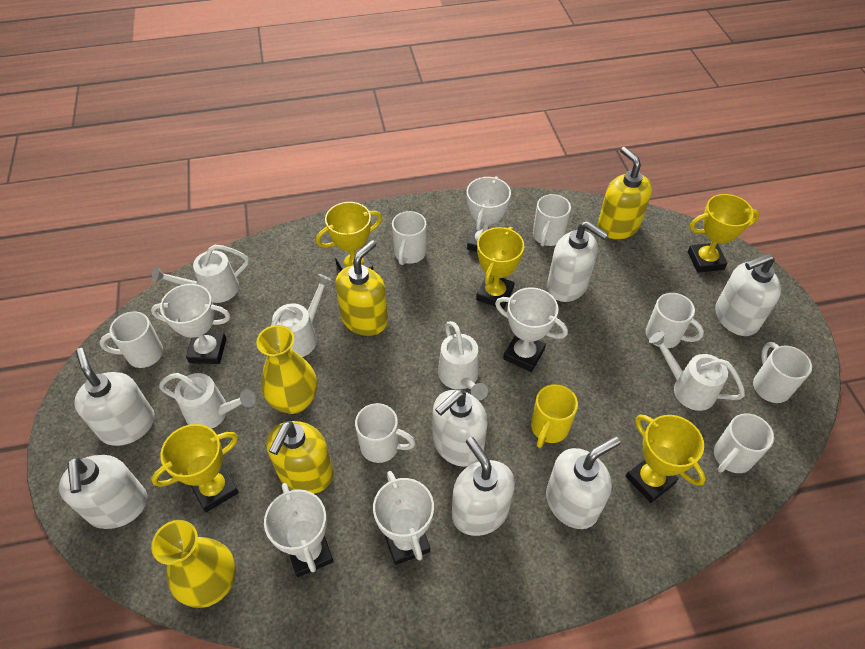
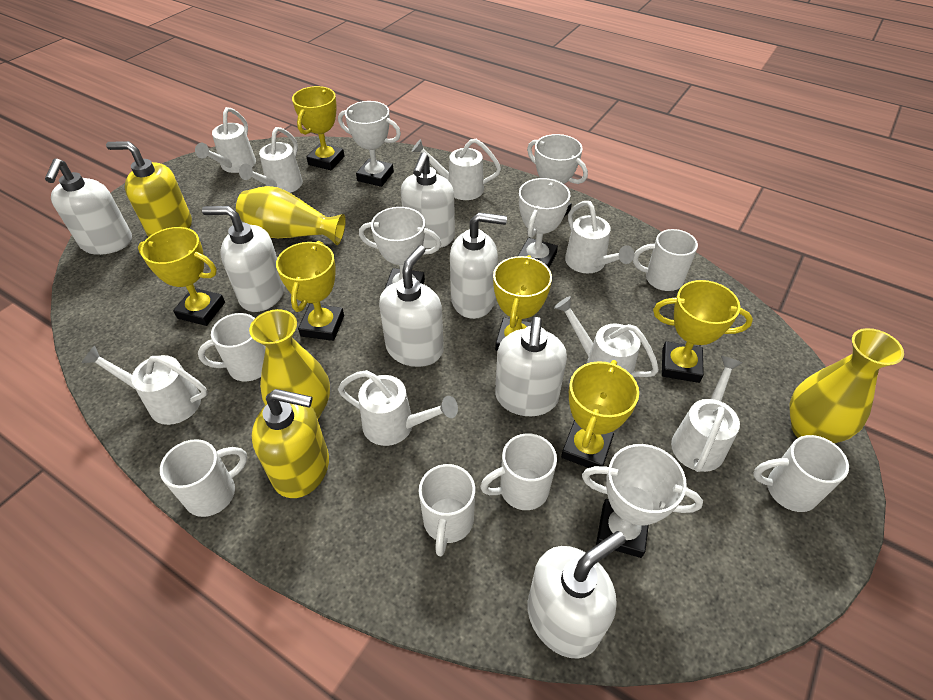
white mug: [99,311,163,368] [355,403,415,463] [392,211,427,265] [533,194,571,246] [646,293,704,348] [714,413,774,473] [753,342,812,403] = 7 -> [160,439,247,517] [198,313,266,381] [419,464,475,556] [480,434,557,510] [633,229,698,291] [753,435,849,512] = 6
white watering can: [152,245,249,303] [159,373,256,429] [271,274,333,357] [438,321,488,400] [649,331,745,411] = 5 -> [82,346,208,425] [195,107,256,173] [239,127,303,193] [338,370,458,446] [412,139,501,200] [554,296,659,377] [565,201,634,273] [671,356,743,472] = 8
yellow mug: [531,384,578,448] = 1 -> none = 0
yellow soap dispenser: [266,421,334,494] [335,240,388,336] [598,147,652,239] = 3 -> [106,141,192,237] [252,389,329,498] = 2
yellow trophy: [151,424,239,512] [316,202,382,271] [476,227,524,309] [626,414,706,503] [688,194,760,273] = 5 -> [138,227,225,326] [276,241,344,341] [292,86,345,170] [493,255,552,351] [561,360,639,468] [653,280,753,383] = 6
yellow vase: [151,520,236,608] [256,325,317,414] = 2 -> [236,186,346,245] [249,309,330,419] [790,328,904,443] = 3

